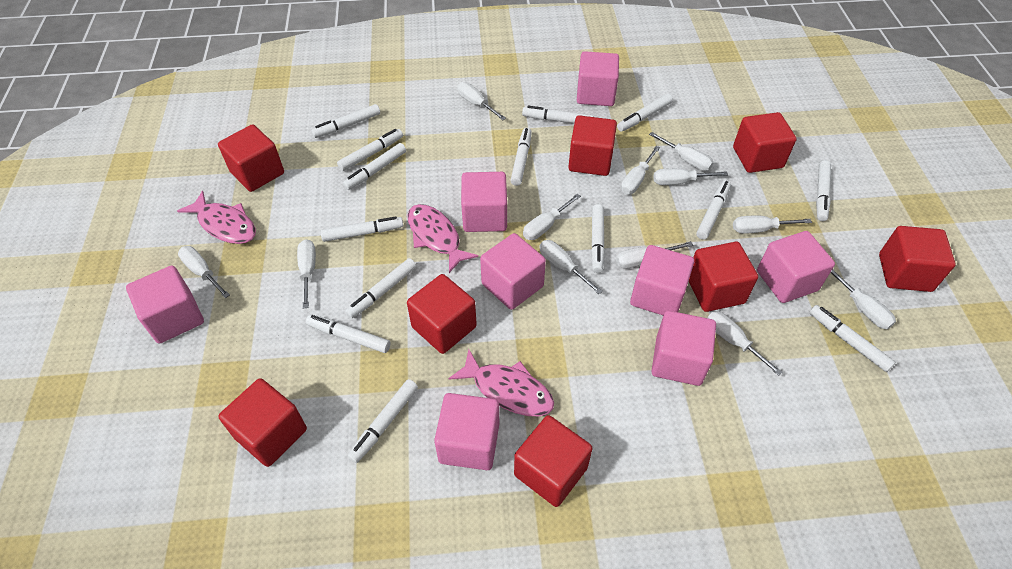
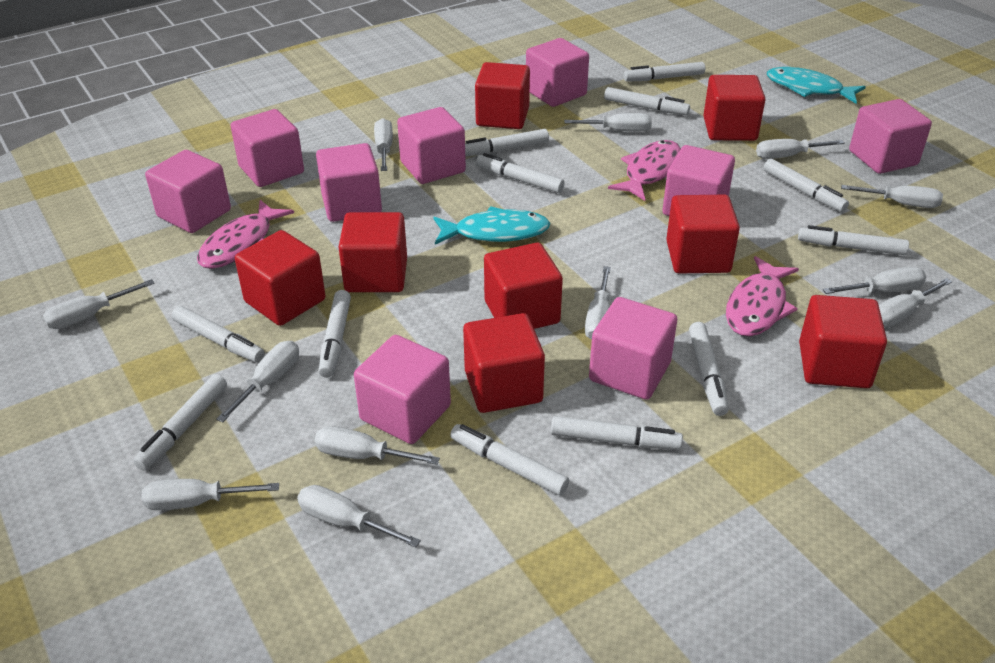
pink cube: [126,266,204,344] [434,393,499,470] [461,172,507,232] [480,233,546,310] [577,51,619,106] [630,245,694,315] [652,311,716,386] [757,231,835,303] = 8 -> [145,150,231,233] [231,109,304,187] [316,143,382,222] [354,335,451,444] [397,107,466,184] [526,38,589,107] [589,297,677,400] [662,145,735,216] [849,99,932,174] = 9
turquoise fish: none = 0 -> [433,206,550,244] [767,67,866,104] = 2
white marker: [306,314,391,353] [311,104,380,138] [321,216,403,242] [337,129,403,171] [343,143,406,190] [345,258,416,319] [348,379,418,463] [510,128,532,186] [522,106,594,123] [591,204,605,273] [617,94,673,132] [696,180,731,240] [809,305,896,372] [816,160,831,221] = 14 -> [133,374,227,471] [172,306,265,363] [319,290,351,378] [450,424,569,495] [465,129,549,156] [476,153,564,193] [551,416,683,450] [604,87,690,115] [624,62,705,82] [689,322,729,416] [764,159,849,212] [798,225,909,255] = 12

